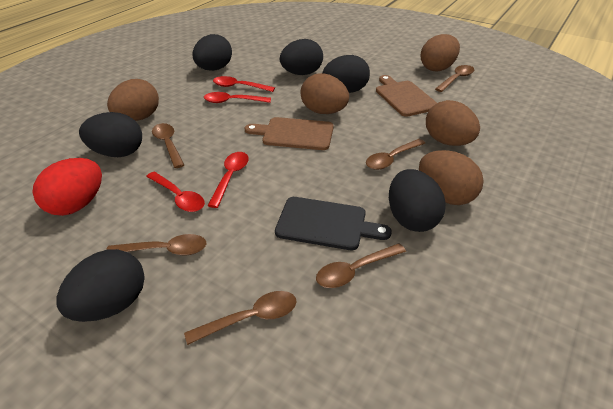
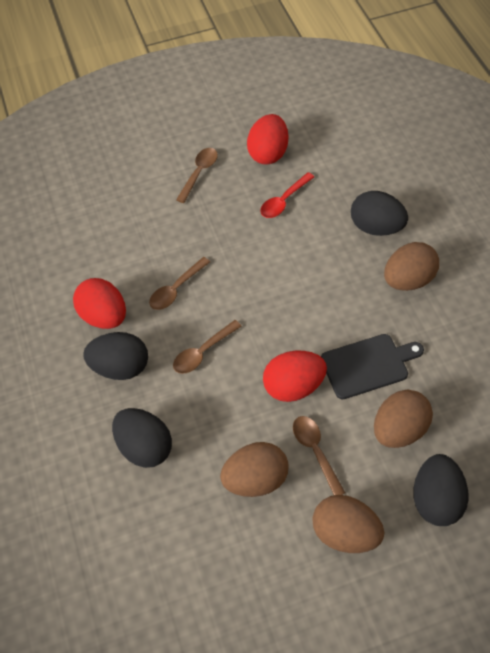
black egg: [56,249,145,322] [79,112,142,157] [192,34,232,71] [280,39,323,75] [322,55,370,93] [389,169,446,232] = 6 -> [83,332,148,380] [112,408,172,468] [351,191,408,236] [413,454,469,526] = 4
brown cutting board: [245,117,334,150] [376,75,437,117] = 2 -> none = 0
brown egg: [107,79,159,121] [300,73,349,114] [419,150,484,205] [420,34,460,72] [426,100,480,146] = 5 -> [220,442,289,497] [312,495,384,553] [374,390,433,448] [384,242,439,291] = 4
brown spoon: [106,234,206,256] [152,123,184,168] [184,291,297,345] [316,243,406,288] [366,139,425,170] [435,65,474,92] = 6 -> [149,257,210,310] [173,320,242,374] [176,148,218,203] [293,416,345,495] = 4
red egg: [32,158,102,216] = 1 -> [73,278,126,329] [247,114,288,165] [263,351,327,402] = 3
red spoon: [146,172,205,212] [204,92,271,103] [208,152,249,208] [213,76,275,92] = 4 -> [260,172,314,218] = 1

